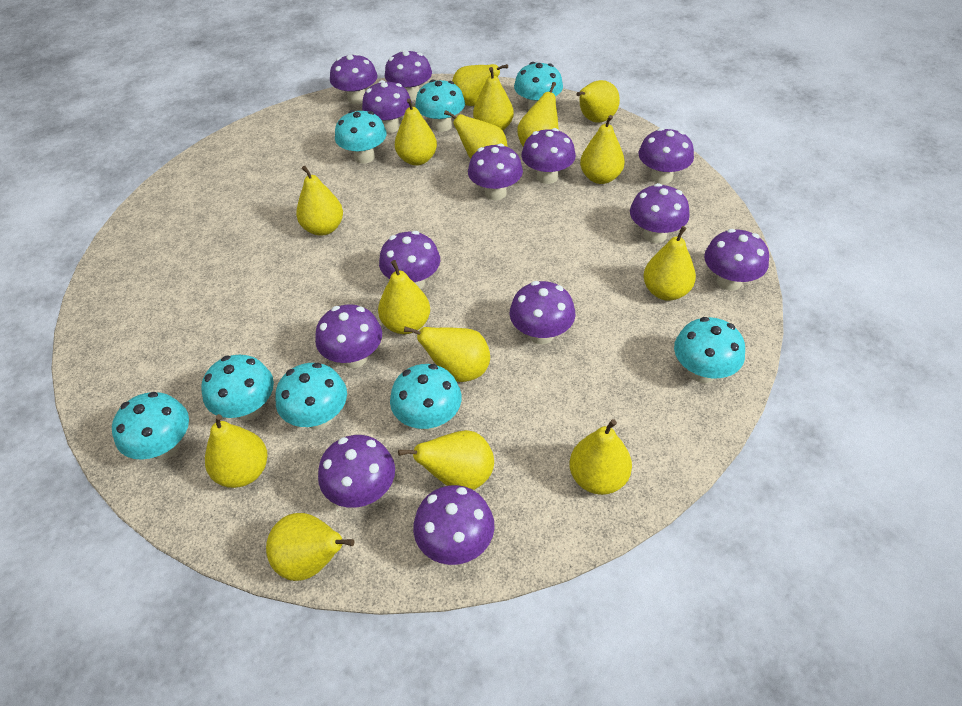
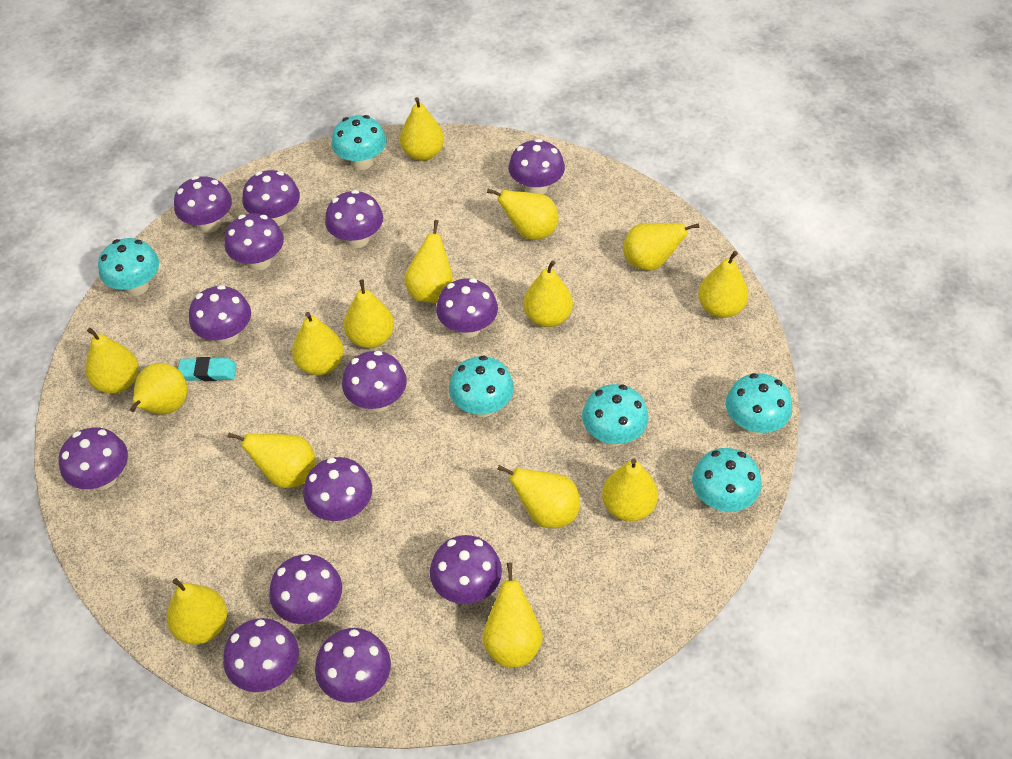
purple mushroom: [315,304,382,368] [318,435,395,508] [330,53,377,104] [362,80,412,133] [379,231,440,289] [385,50,432,100] [413,485,494,565] [468,143,523,200] [510,281,575,344] [522,128,576,184] [630,183,690,243] [639,128,694,184] [704,229,769,291] = 13 -> [59,427,128,490] [174,176,232,233] [189,285,251,345] [223,618,299,692] [224,213,284,271] [242,170,300,226] [269,554,342,624] [303,457,372,521] [315,628,391,703] [325,190,383,248] [342,351,407,412] [430,535,502,604] [436,278,498,338] [509,139,565,195] = 14
turquoise eraser: none = 0 -> [178,357,237,381] = 1
turquoise mushroom: [112,392,189,460] [201,355,274,420] [275,363,347,429] [335,110,387,164] [390,364,462,431] [415,79,465,132] [514,62,563,110] [674,317,745,383] = 8 -> [98,238,159,296] [331,115,387,170] [449,355,514,417] [582,384,649,446] [692,448,762,512] [726,373,792,435] = 6

